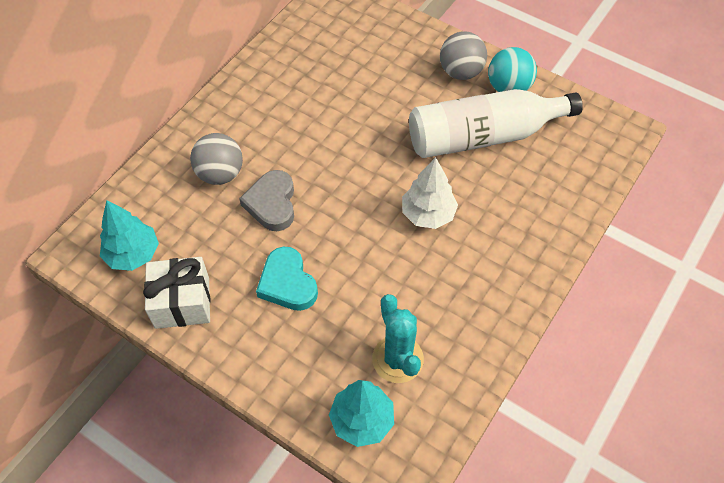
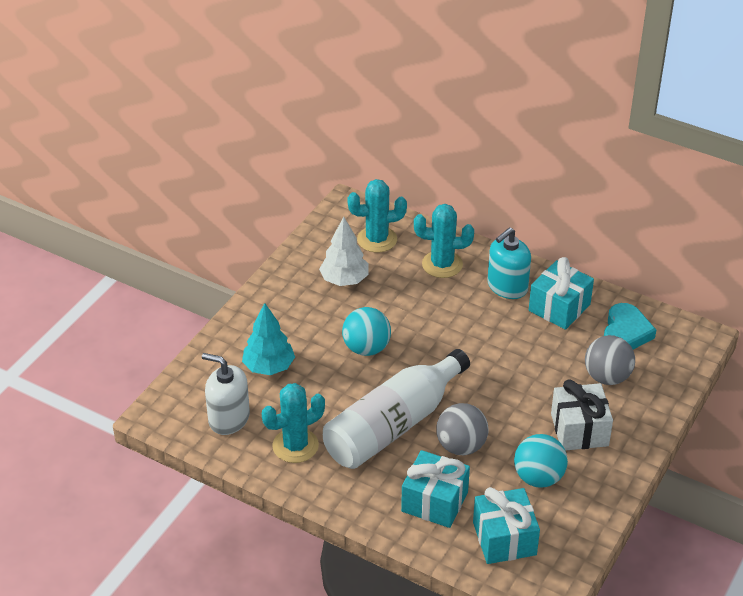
grey heart: [239,170,294,231] = 1 -> none = 0
turquoise ball: [488,47,537,92] = 1 -> [342,307,391,356] [514,434,568,488] = 2
turquoise cactus: [372,294,424,383] = 1 -> [262,383,325,463] [347,179,407,253] [414,204,474,278] = 3
turquoise gift: none = 0 -> [401,450,470,528] [473,487,540,564] [529,257,594,330] = 3
turquoise soap dispenser: none = 0 -> [487,227,531,299] = 1
turquoise tree: [100,200,159,271] [329,380,394,447] = 2 -> [242,303,295,375] = 1
white soap dispenser: none = 0 -> [202,353,250,435] = 1

